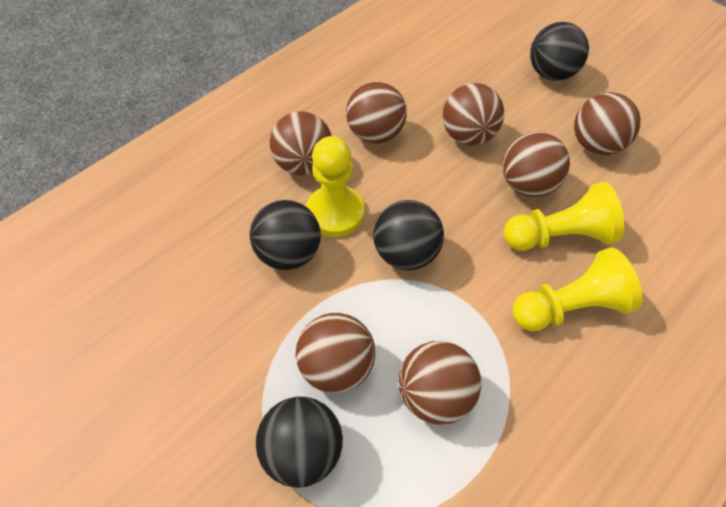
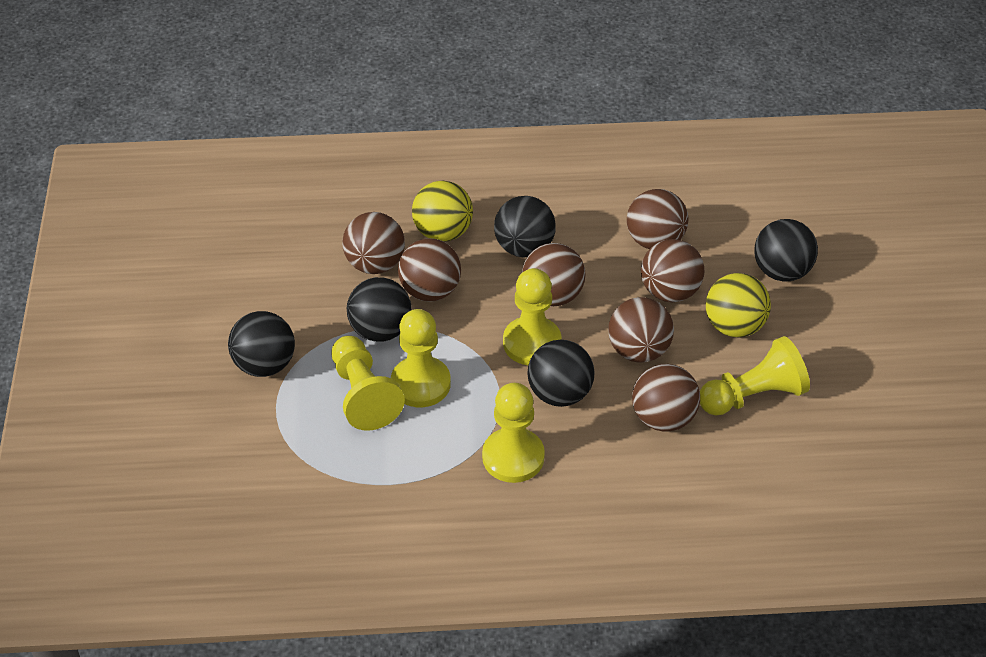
black ball: [250,200,321,270] [256,397,343,488] [374,200,444,270] [530,22,589,81] = 4 -> [228,311,295,377] [347,277,411,342] [494,196,556,257] [527,340,595,407] [754,219,818,282] = 5
yellow ball: none = 0 -> [412,181,473,242] [706,273,771,338] = 2
yellow pawn: [306,136,364,237] [503,182,624,251] [512,247,643,331] = 3 -> [331,336,405,431] [391,309,451,407] [482,383,545,483] [503,268,562,365] [700,336,810,415] = 5

